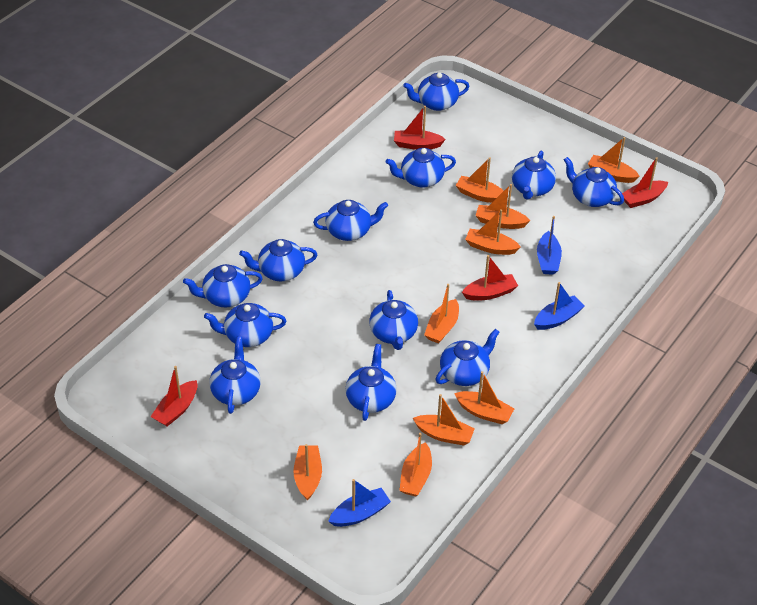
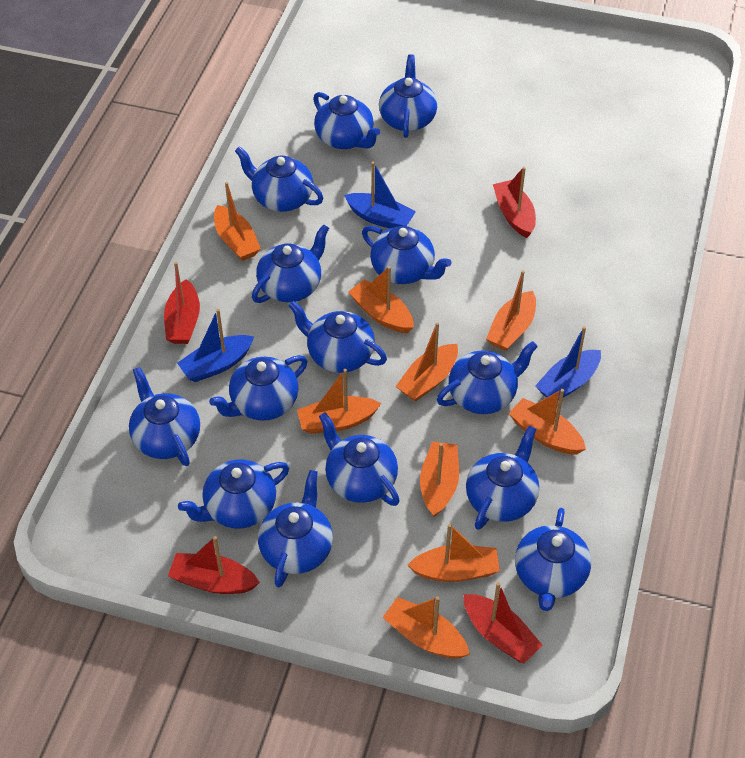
blue teapot: [183,264,263,307] [204,303,286,347] [210,337,261,414] [239,239,317,281] [313,200,388,241] [345,344,397,421] [369,290,418,350] [386,148,456,188] [403,73,469,111] [436,329,499,386] [512,151,556,200] [564,157,624,207] = 12 -> [129,367,200,466] [178,460,289,528] [209,355,307,421] [235,146,323,212] [252,224,329,303] [258,470,333,587] [288,301,387,373] [313,92,380,149] [319,412,400,506] [362,226,452,284] [379,54,437,138] [437,341,538,414] [466,426,539,530] [515,508,591,611] = 14

